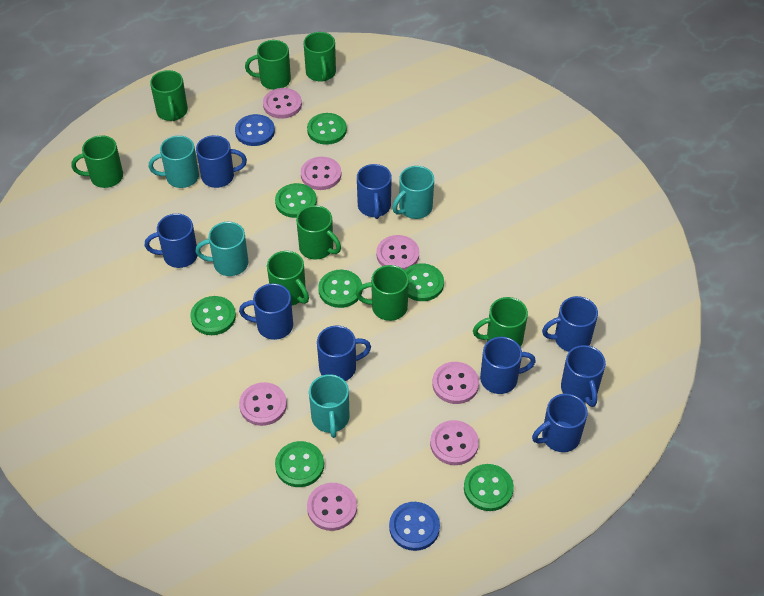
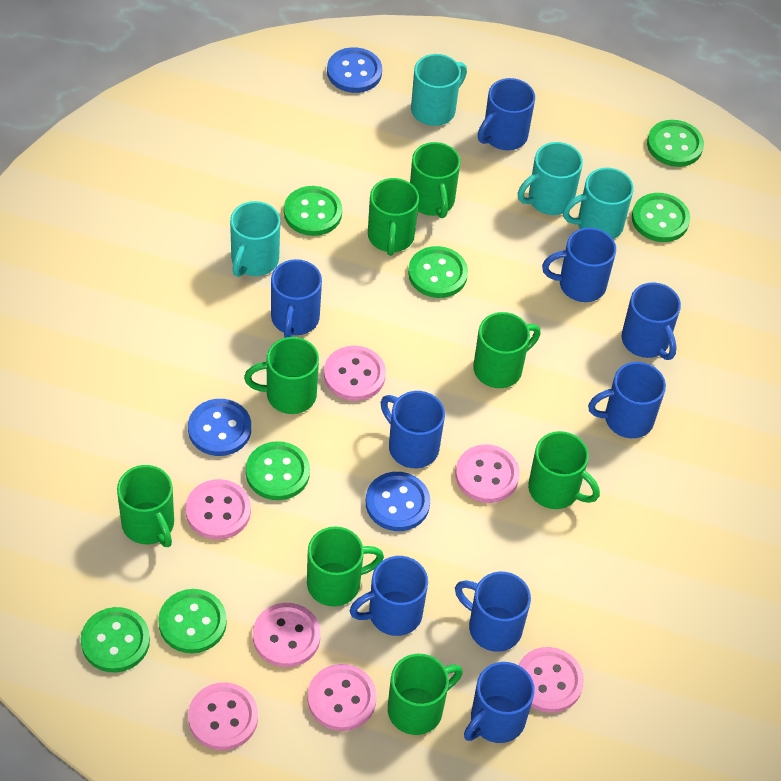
blue button: [235,114,275,146] [389,502,440,551] = 2 -> [188,399,251,456] [327,47,382,93] [366,472,430,531] = 3

